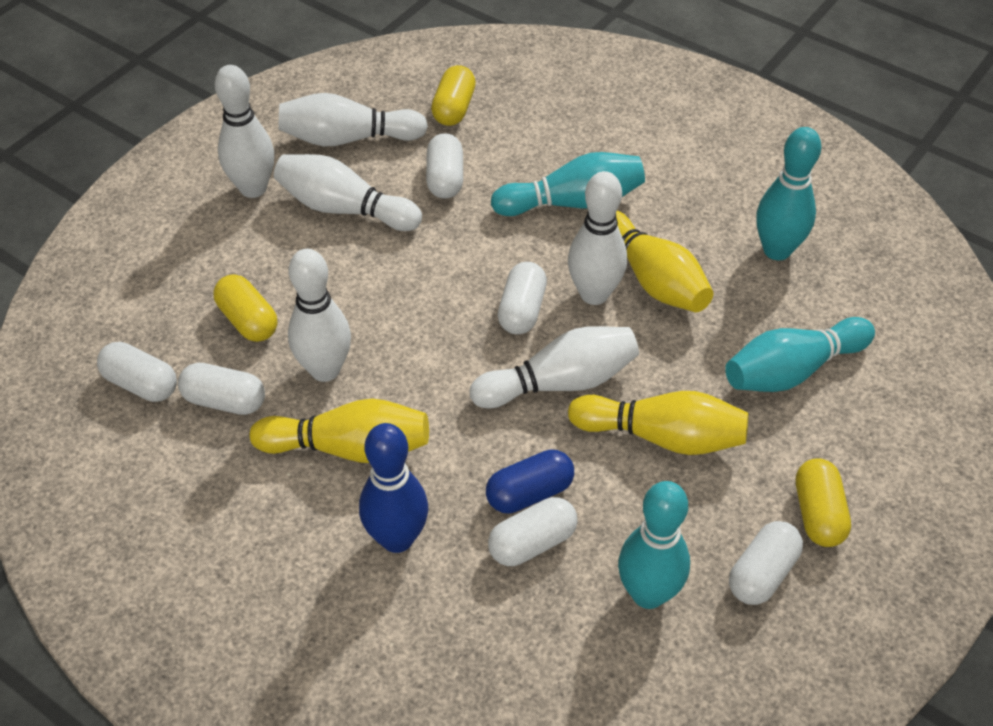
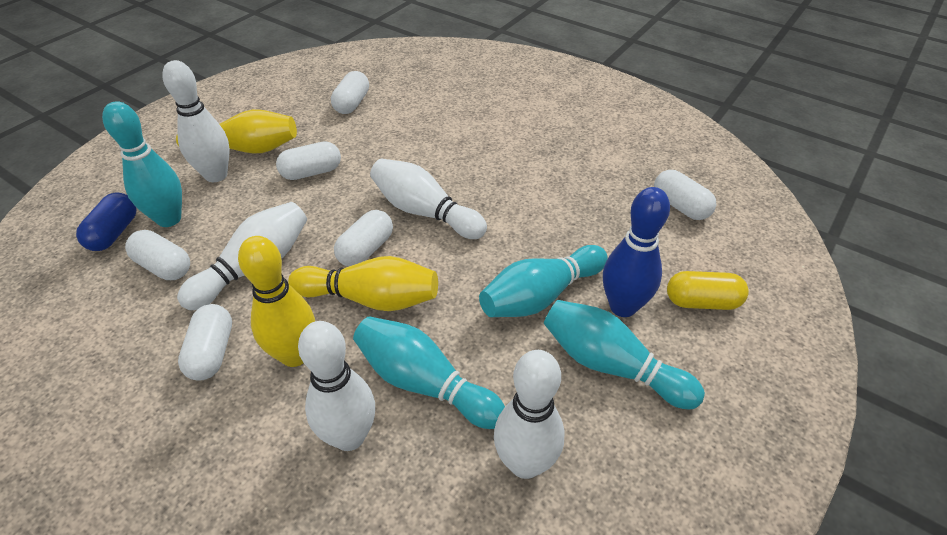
white bowling pin: [215,65,274,198] [274,154,422,231] [279,93,428,146] [288,249,351,382] [470,326,639,408] [568,171,627,305] = 6 -> [162,60,230,182] [177,202,307,310] [298,321,375,451] [370,158,487,239] [494,350,564,479] = 5
yellow capsule: [213,274,277,342] [431,65,476,126] [796,458,851,547] = 3 -> [667,271,749,310] = 1

